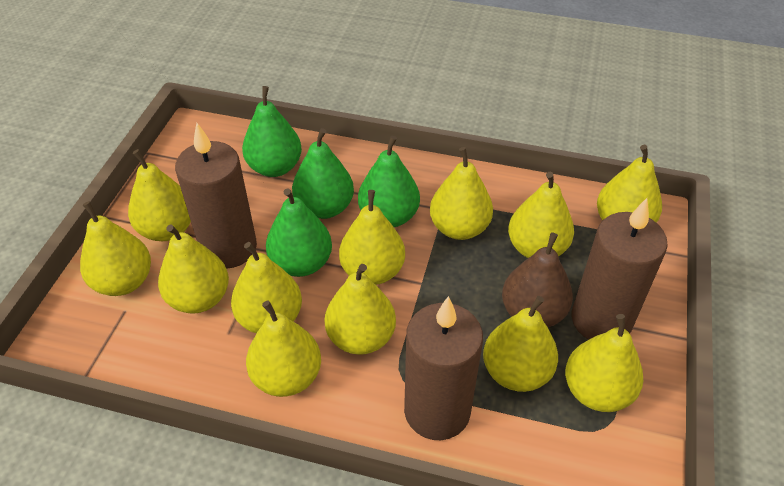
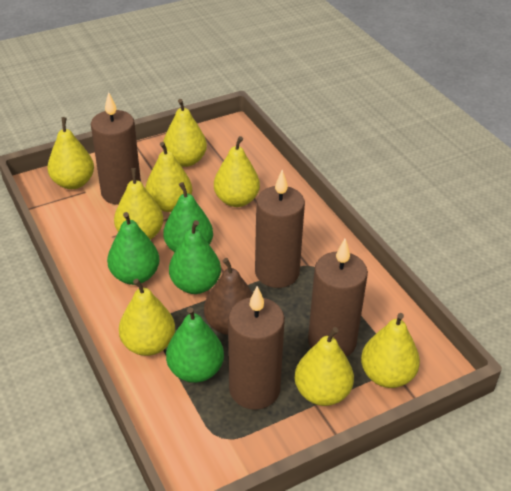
brown candle: [175,123,257,269] [404,296,483,440] [572,198,668,340] = 3 -> [91,92,141,205] [228,286,285,410] [255,170,305,288] [308,239,368,357] = 4
yellow pear: [80,201,151,296] [128,149,191,241] [158,224,229,314] [231,242,302,333] [246,301,321,397] [325,264,396,355] [339,190,405,285] [430,147,493,240] [483,296,558,392] [508,172,574,258] [565,314,643,412] [597,145,662,223] = 12 -> [47,117,94,189] [114,168,163,240] [119,279,175,356] [145,142,192,212] [163,99,207,167] [214,136,260,207] [295,327,354,406] [361,313,420,388] = 8

